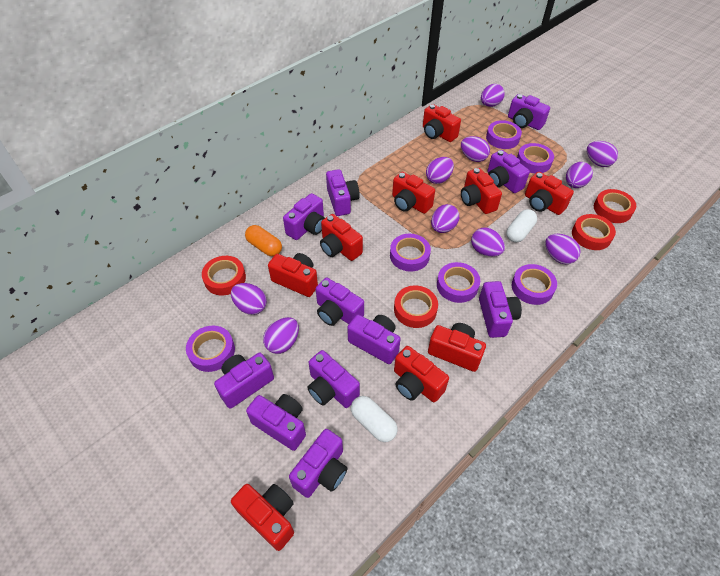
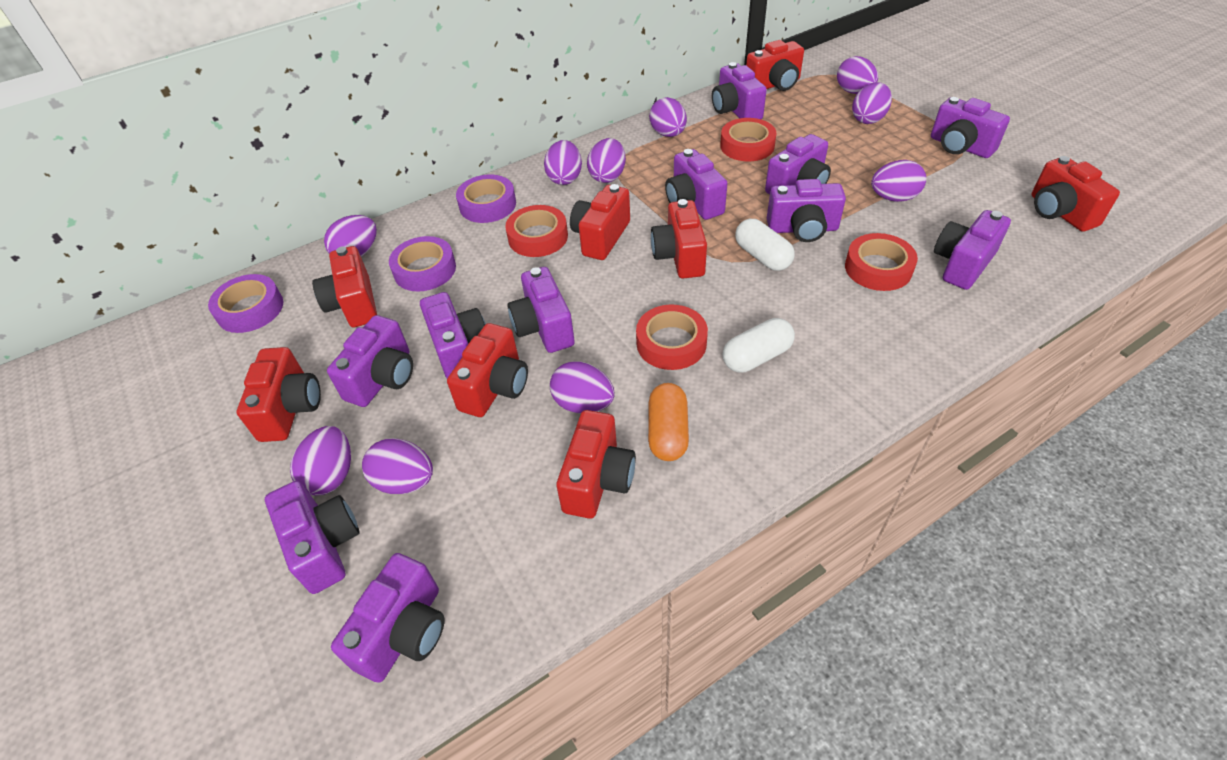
purple tape: [186,326,235,372] [390,234,431,272] [437,262,480,303] [486,120,522,149] [512,264,557,305] [517,143,554,174] = 6 -> [208,274,283,333] [389,236,456,291] [456,175,516,223] = 3
red camera: [231,484,294,551] [268,253,318,297] [320,214,363,261] [392,172,435,214] [394,346,449,402] [423,104,461,142] [428,323,486,372] [461,168,502,214] [525,172,574,215] = 9 -> [237,347,321,442] [312,246,377,327] [447,323,528,417] [556,410,636,519] [570,184,630,260] [651,199,707,279] [746,40,804,91] [1031,156,1120,232] = 8

